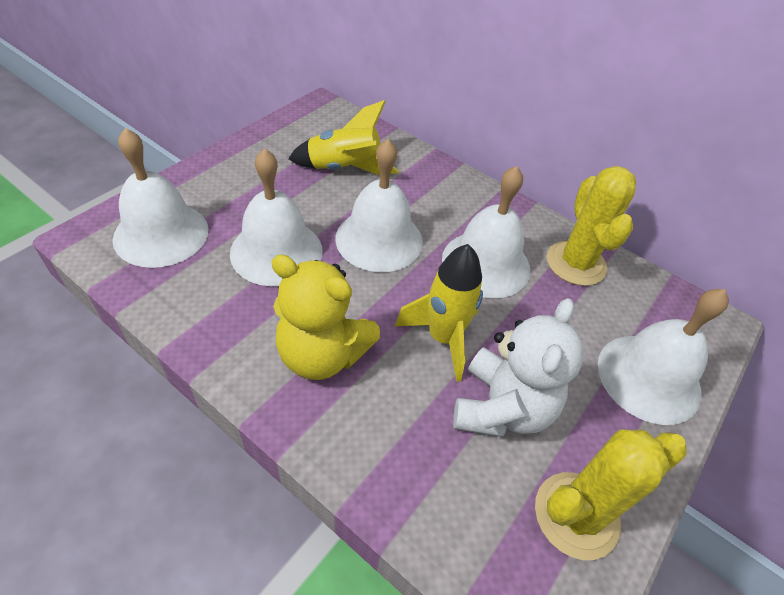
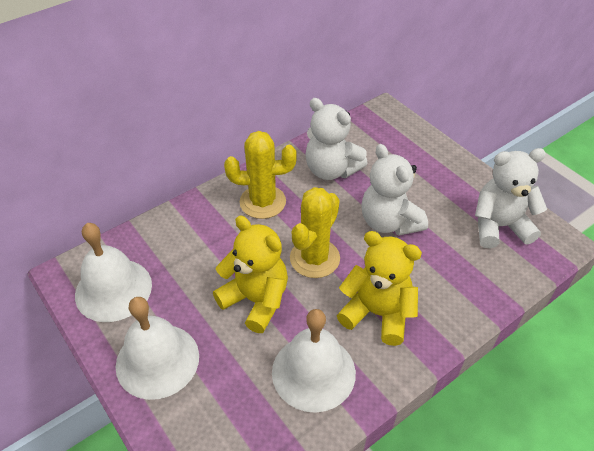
white bell: [112,128,208,268] [230,148,323,286] [336,139,423,272] [442,166,530,298] [598,289,729,425] = 5 -> [75,223,152,322] [116,297,199,400] [272,309,356,413] = 3
white teddy bear: [453,298,584,437] = 1 -> [305,98,368,180] [361,144,428,236] [475,148,547,249] = 3
yellow rocket: [288,100,399,175] [395,244,483,382] = 2 -> none = 0
yellow teddy bear: [271,255,380,380] = 1 -> [213,216,288,333] [337,231,422,346] = 2

